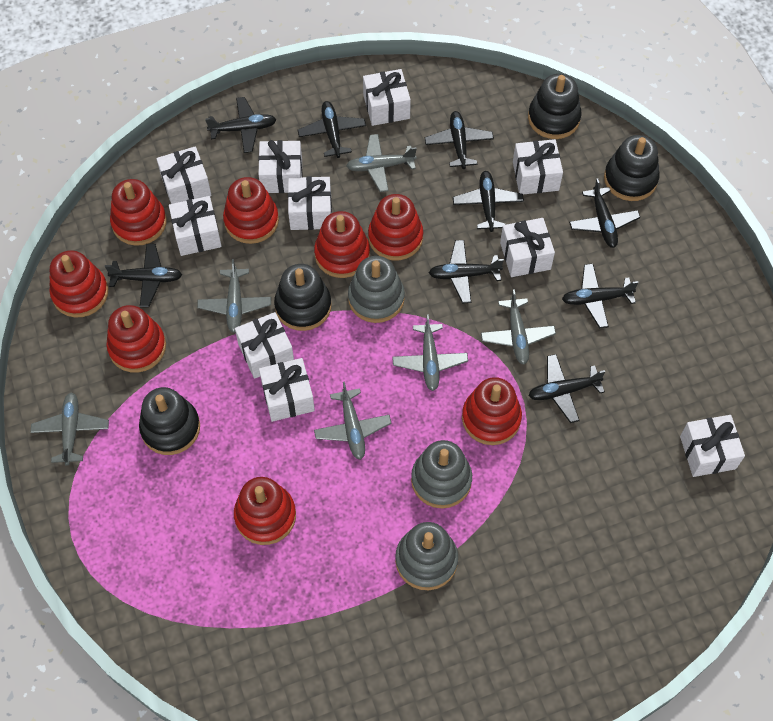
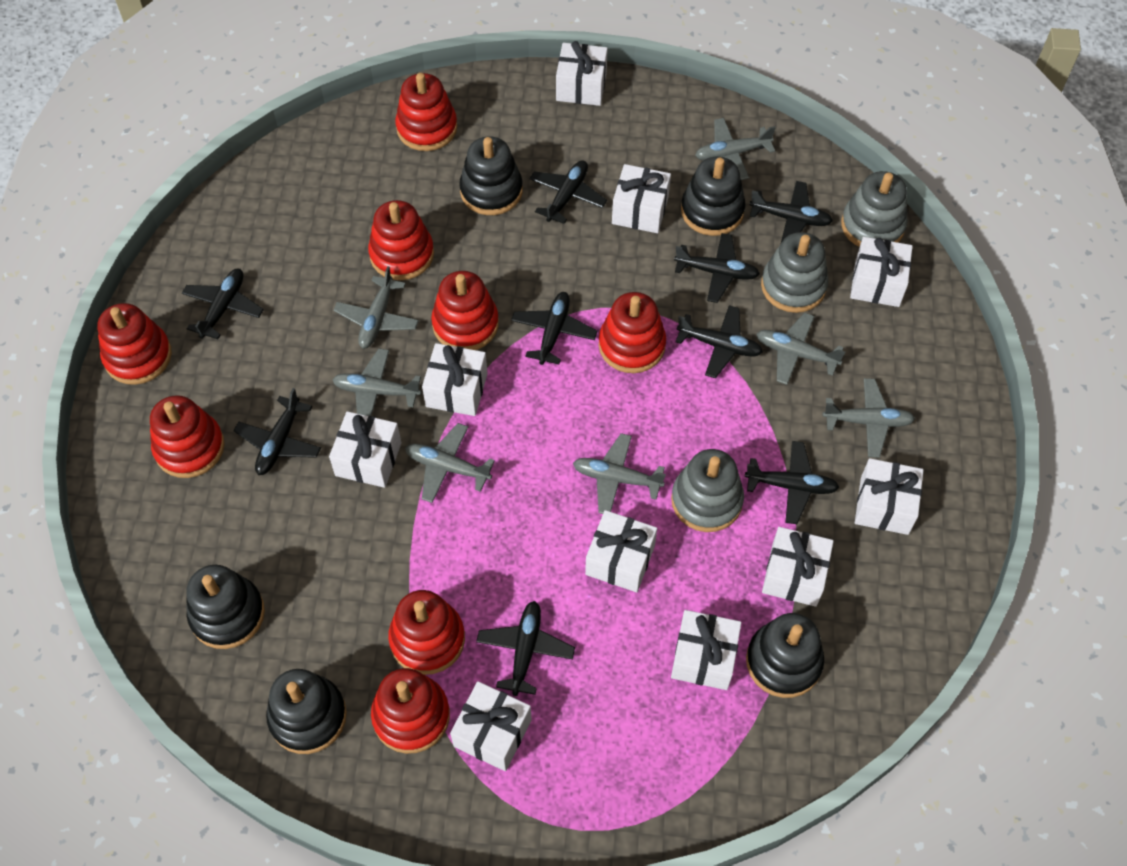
black stacking toy: [139,387,200,455] [274,264,332,331] [528,74,582,139] [604,135,660,201] = 4 -> [186,565,265,649] [266,669,347,754] [459,136,523,215] [681,157,746,236] [746,613,824,698] = 5
grey plane: [30,392,109,466] [197,259,271,333] [314,382,392,460] [346,134,417,192] [392,315,468,391] [481,289,556,364] = 6 -> [332,349,421,416] [333,266,419,348] [405,423,495,503] [573,433,666,514] [695,118,776,180] [757,313,845,385] [823,378,915,458] = 7

